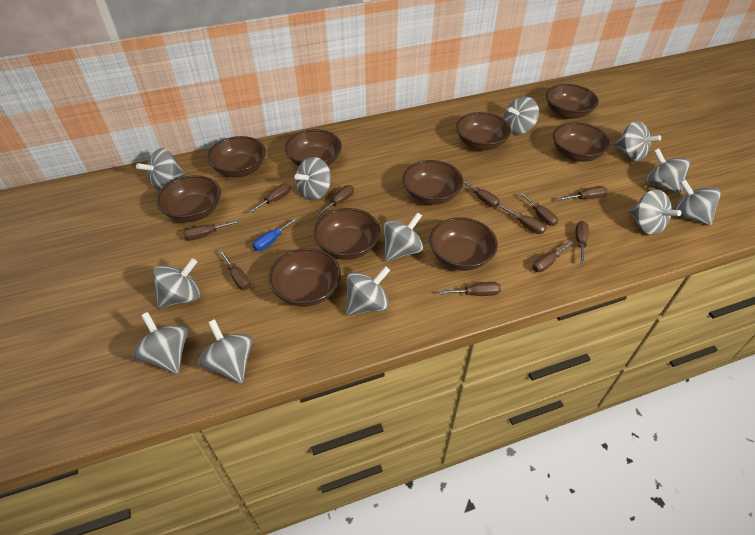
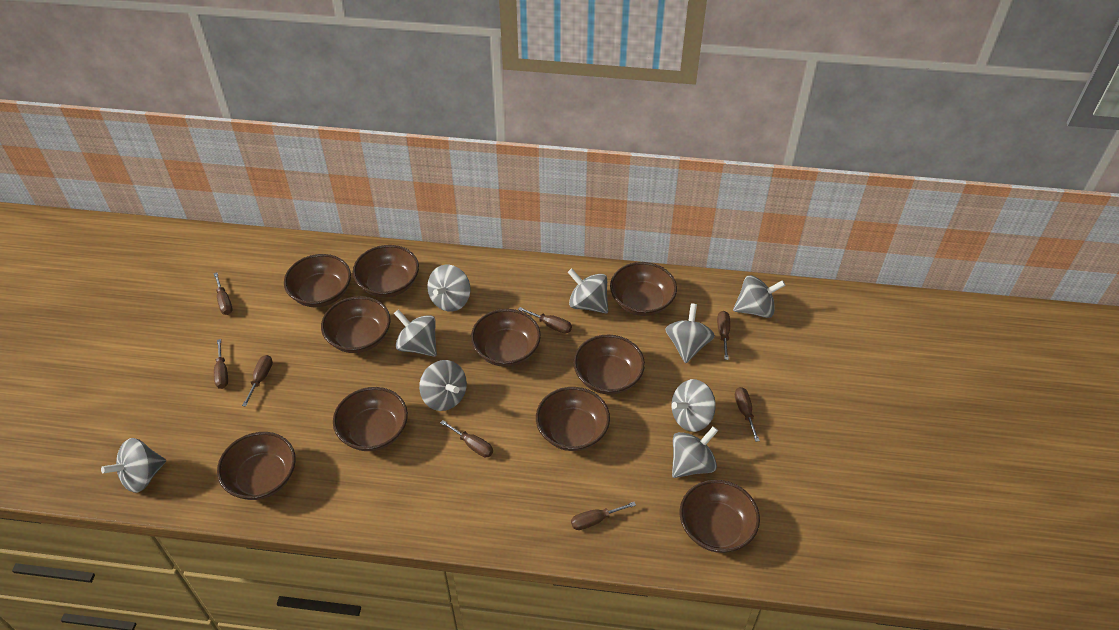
blue screwdriver: [253,217,298,251] = 1 -> none = 0
brown screwdriver: [183,220,240,241] [219,250,250,290] [248,184,291,214] [316,185,354,217] [439,282,501,296] [463,180,500,207] [498,204,546,234] [519,191,558,226] [532,241,573,272] [558,186,608,201] [576,221,589,264] = 11 -> [213,272,233,315] [214,339,228,389] [242,355,273,407] [440,420,493,457] [518,307,572,333] [571,502,636,530] [717,311,730,360] [735,387,760,442] = 8
grey spinning top: [133,312,188,374] [136,148,185,191] [152,258,200,309] [198,319,253,383] [295,157,331,200] [346,266,390,316] [383,212,423,261] [504,97,539,134] [614,121,661,161] [629,189,681,235] [646,148,690,195] [674,179,721,226] = 12 -> [101,438,166,493] [394,309,437,357] [419,360,467,411] [427,265,471,312] [568,269,608,313] [665,303,715,363] [672,379,716,432] [672,426,718,478] [733,275,786,318] = 9

